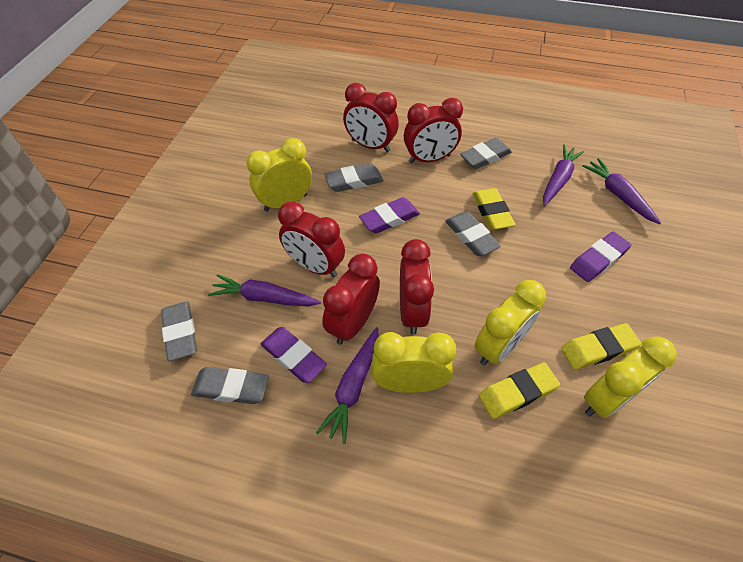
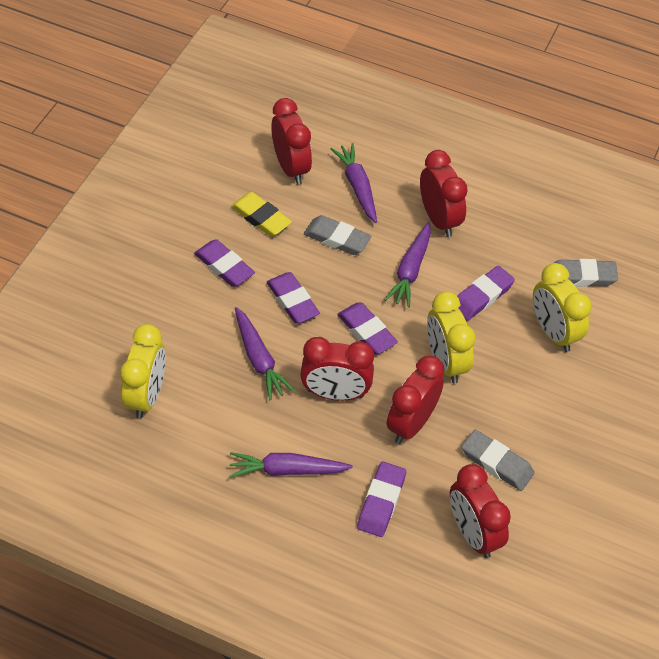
grey eraser: [161,301,197,361] [191,367,269,404] [324,163,384,192] [445,211,501,256] [460,138,512,169] = 5 -> [304,215,372,255] [462,430,534,491] [554,259,618,287] = 3
purple eraser: [260,327,327,383] [359,197,420,233] [570,232,631,282] = 3 -> [194,239,255,287] [267,272,320,323] [337,302,398,354] [357,462,406,537] [457,266,515,321] = 5
yellow clock: [247,138,312,212] [372,332,456,393] [474,280,546,365] [584,336,677,418] = 4 -> [120,324,166,418] [427,291,476,383] [533,263,592,352] = 3
yellow eraser: [473,188,515,230] [479,363,560,419] [561,323,641,369] = 3 -> [231,192,292,236] = 1

